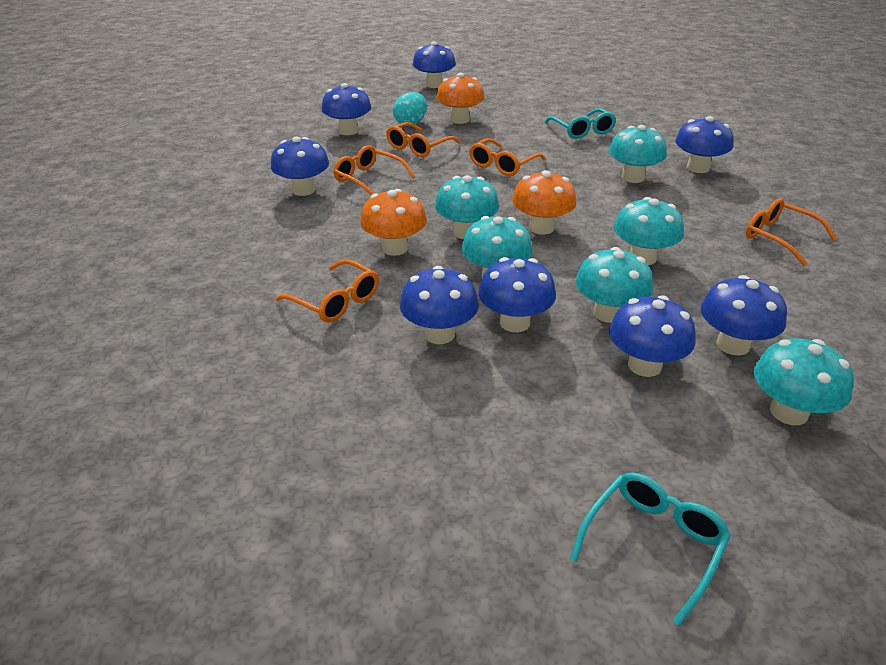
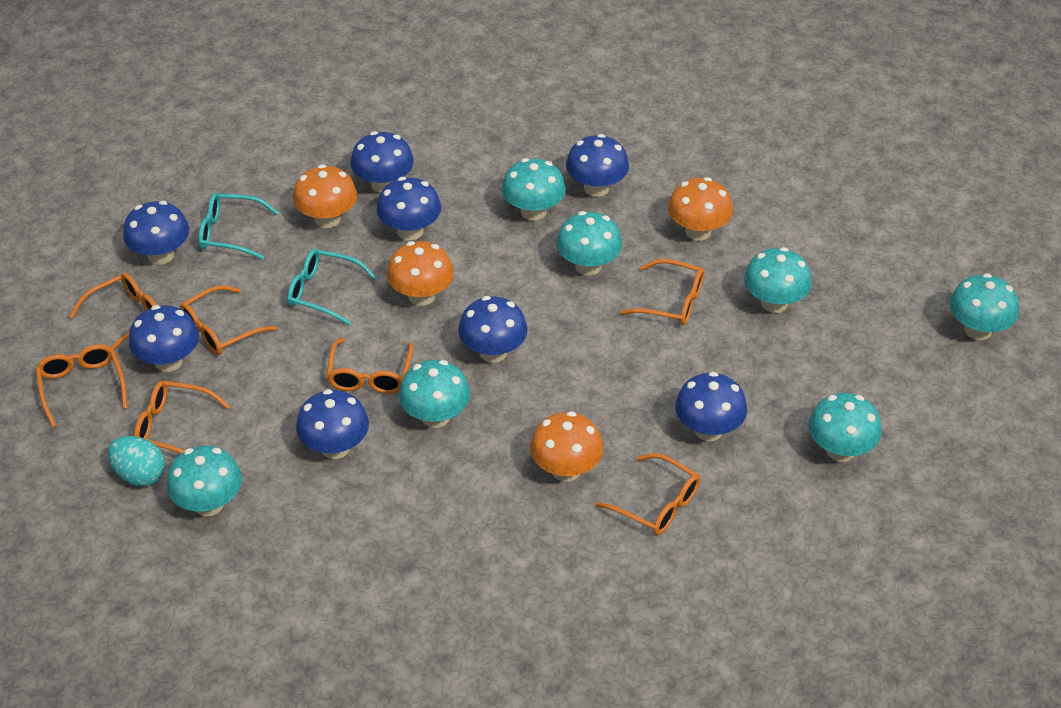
orange glasses: [275,259,379,323] [333,145,415,195] [386,122,461,157] [469,138,546,176] [746,198,837,266] = 5 -> [36,344,127,427] [69,273,157,350] [134,381,230,454] [180,285,277,355] [327,338,413,394] [595,453,700,535] [620,259,704,325] = 7
orange mushroom: [360,189,427,256] [436,73,484,124] [512,170,576,235] = 3 -> [293,165,357,228] [387,241,454,306] [530,411,603,482] [668,177,733,241] = 4
turquoise mushroom: [435,175,499,239] [461,216,533,278] [575,247,653,323] [609,125,667,183] [614,197,684,265] [754,338,854,425] = 6 -> [167,446,242,516] [399,360,470,428] [502,158,566,221] [556,211,622,276] [744,247,812,313] [809,393,882,462] [950,273,1019,340] = 7

